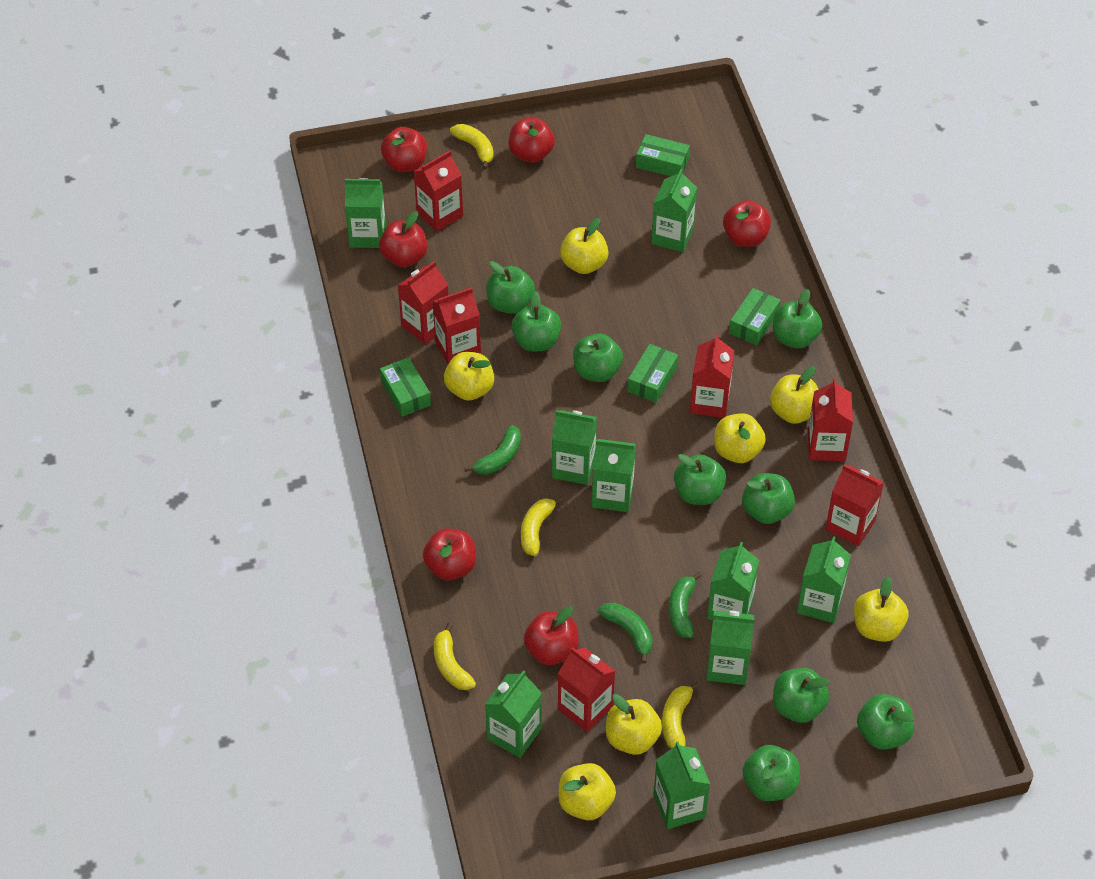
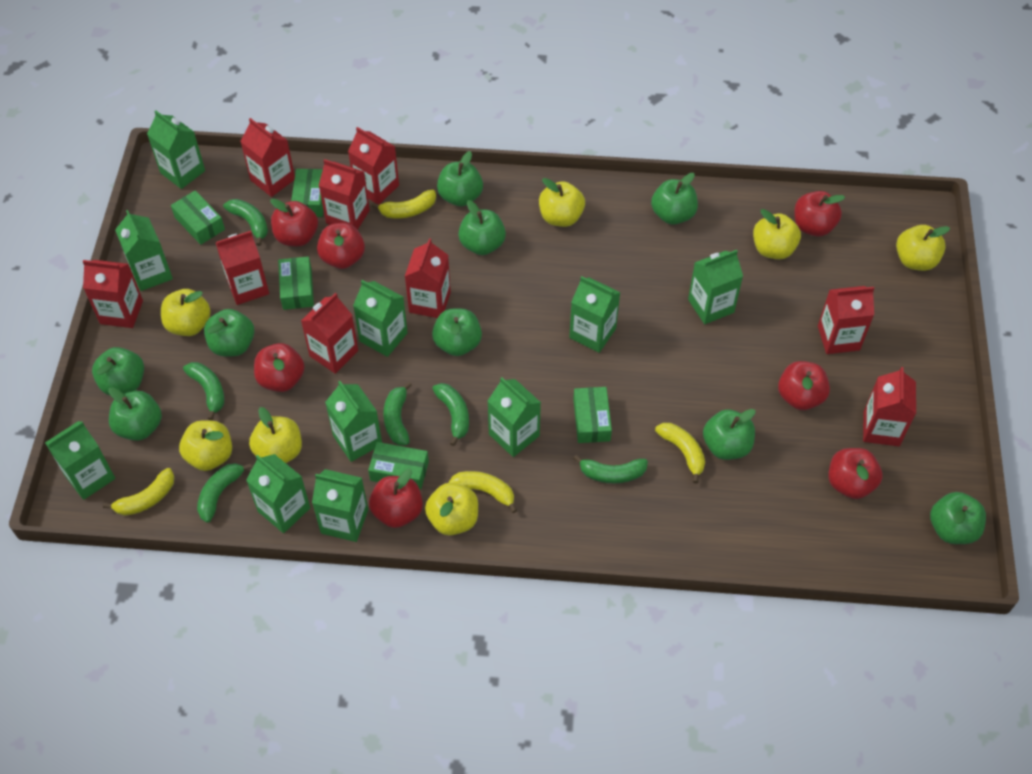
green banana: [464,425,521,475] [598,602,653,663] [669,572,702,638] = 3 -> [183,362,224,421] [197,463,252,523] [223,199,268,246] [383,382,412,445] [433,383,469,446] [573,455,648,484] = 6
green box: [380,357,431,417] [628,344,678,403] [636,134,690,176] [729,288,781,345] = 4 -> [171,190,225,245] [278,256,314,310] [291,169,324,217] [368,442,429,490] [573,387,612,443] = 5
green carton: [345,178,386,248] [485,670,542,758] [552,410,597,485] [592,439,636,512] [651,169,697,252] [654,742,710,829] [706,610,755,685] [707,542,759,620] [797,536,851,623] = 9 -> [45,421,115,500] [115,210,173,291] [147,111,205,189] [246,454,310,533] [312,469,368,542] [325,381,382,462] [353,280,408,357] [488,377,541,457] [569,276,620,353] [688,250,743,324] = 10
red apple: [379,211,428,267] [381,127,427,172] [423,528,476,580] [509,117,555,163] [524,606,579,665] [723,200,771,247] = 6 -> [254,343,305,392] [270,198,318,246] [317,223,365,269] [369,469,423,528] [778,361,830,410] [794,191,845,236] [828,448,883,499] = 7
red carton: [398,261,448,345] [413,151,463,232] [432,287,481,364] [558,647,615,732] [690,334,734,418] [808,378,853,461] [825,465,884,546] = 7 -> [83,260,143,328] [216,231,269,305] [240,118,295,197] [301,293,358,374] [319,159,370,230] [348,127,399,205] [405,238,451,318] [818,286,874,354] [863,367,916,446] = 9

